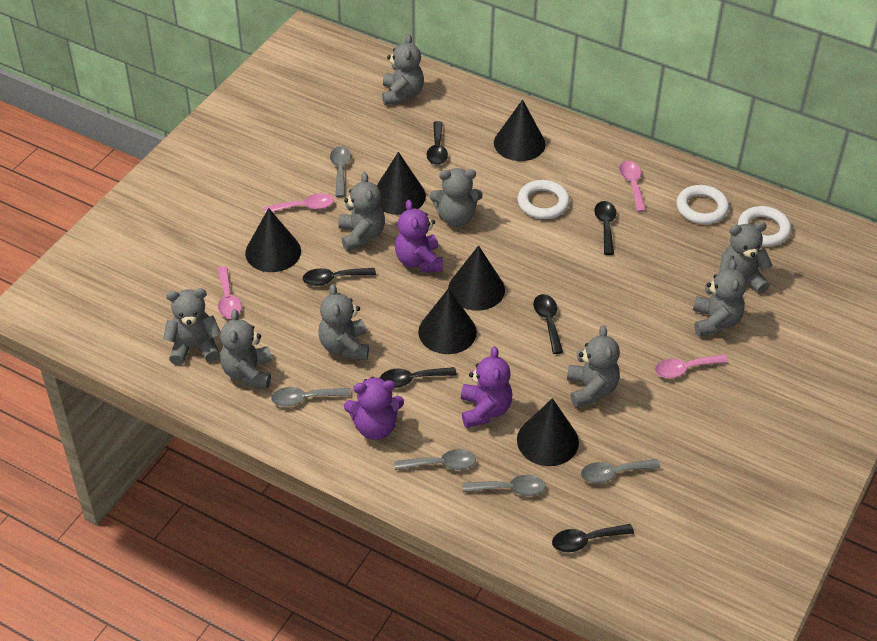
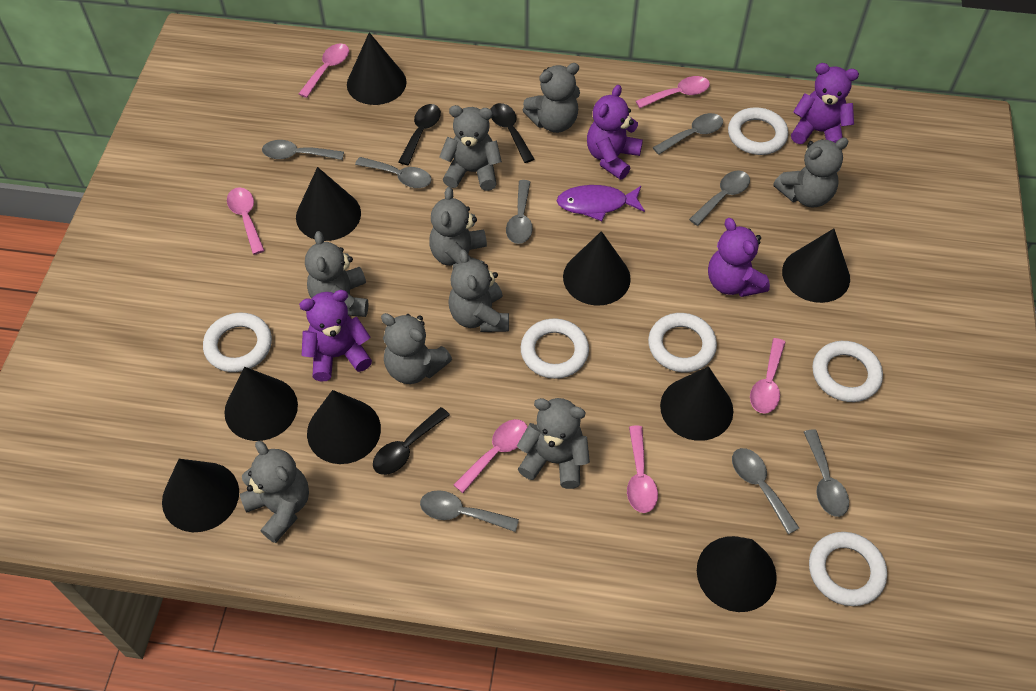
black cone: [245,208,301,272] [377,152,426,215] [418,288,477,354] [448,245,505,310] [494,99,546,161] [517,398,579,466] = 6 -> [162,459,239,532] [224,367,298,441] [296,167,361,241] [307,390,381,464] [347,32,407,105] [563,231,631,306] [660,366,733,441] [697,536,777,612] [782,229,850,303] = 9
black spoon: [303,268,376,286] [380,367,457,388] [426,121,448,165] [533,294,563,354] [552,524,634,552] [594,201,616,255] = 6 -> [373,407,450,475] [399,104,441,165] [490,103,534,163] = 3
grey spoon: [271,387,350,407] [330,146,351,197] [394,449,476,470] [463,475,546,496] [581,459,660,484] = 5 -> [262,140,344,160] [355,157,432,188] [420,490,519,532] [506,180,533,244] [653,113,723,155] [689,171,750,226] [732,448,799,534] [804,429,849,517] = 8
pink spoon: [217,266,242,318] [264,193,334,213] [619,161,646,212] [655,354,728,378] = 4 -> [227,187,265,254] [299,43,349,98] [454,419,527,493] [627,426,658,513] [636,76,710,108] [750,338,786,413] = 6
purple fish: none = 0 -> [557,185,645,221] = 1
purple teddy bear: [344,377,404,440] [395,200,443,272] [461,346,512,428] = 3 -> [299,290,372,381] [587,85,643,180] [708,218,770,297] [791,63,859,144] = 4
white ring: [518,180,570,219] [677,185,729,224] [738,206,791,246] = 3 -> [203,313,272,372] [521,318,589,379] [648,313,717,372] [728,107,788,155] [809,532,887,606] [812,341,883,402] = 6

